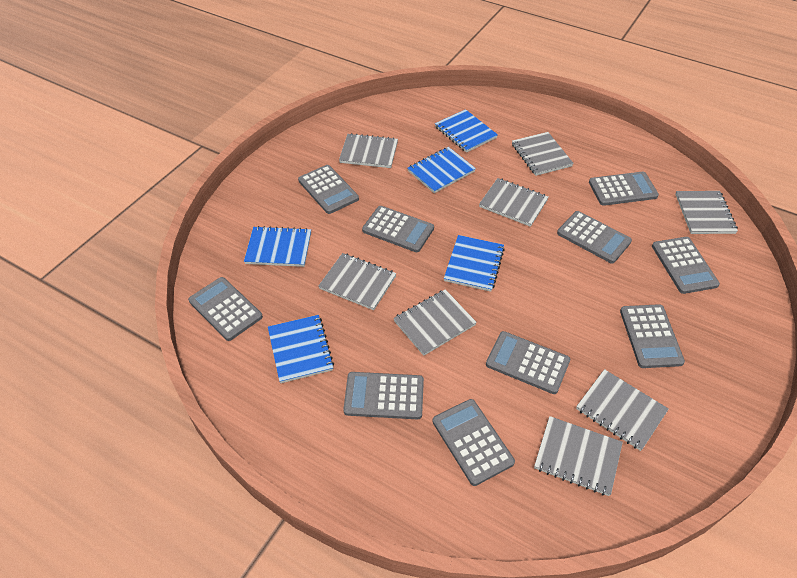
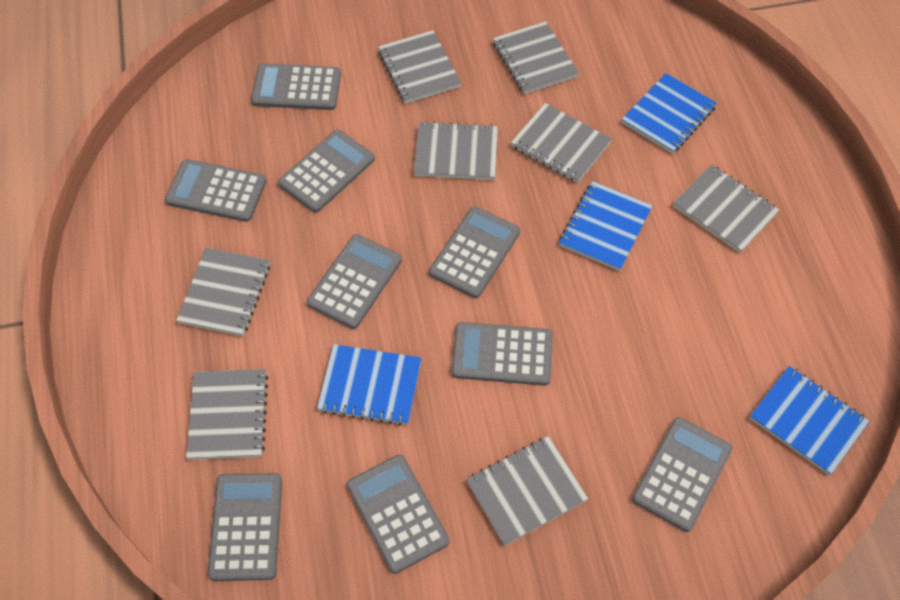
blue notebook: [244,226,311,267] [268,315,334,383] [408,147,476,193] [435,109,498,153] [444,235,505,292] = 5 -> [317,344,421,425] [559,181,653,271] [622,73,717,154] [750,366,869,475] = 4
grey calculator: [188,277,263,341] [298,165,359,214] [343,372,424,420] [362,206,434,252] [432,399,515,486] [486,331,570,394] [557,211,632,264] [589,171,659,206] [620,304,685,368] [652,237,720,294] = 10 -> [165,159,266,222] [208,473,282,581] [251,63,341,110] [278,130,375,213] [307,234,402,329] [347,455,449,574] [429,206,520,298] [451,322,553,386] [632,417,732,532] = 9

